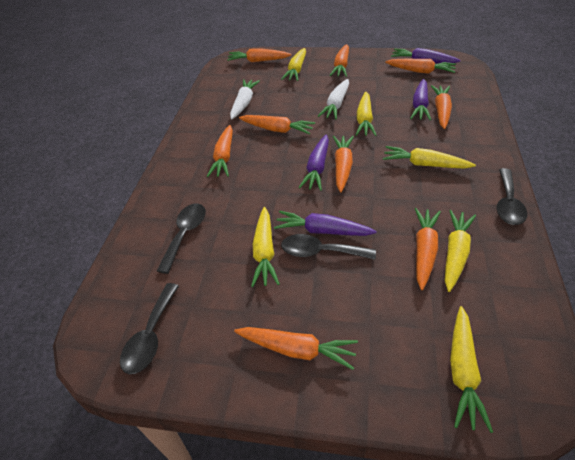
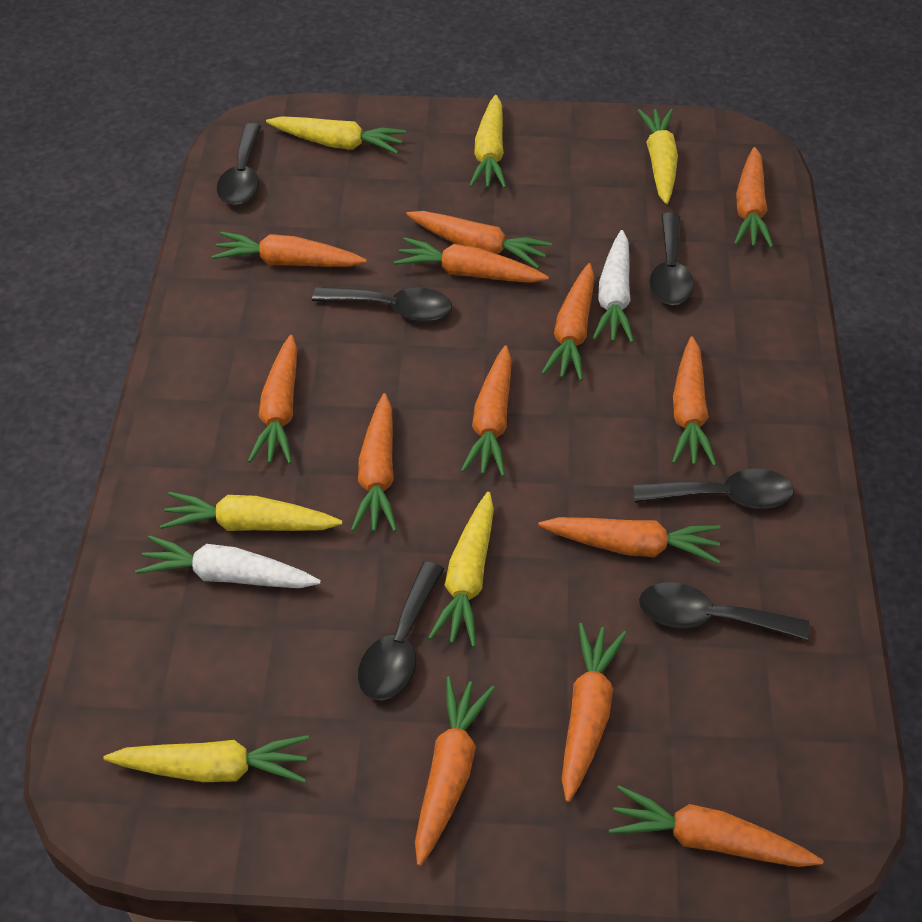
black spoon: [120,283,179,374] [157,204,206,274] [281,234,376,260] [497,168,527,225] = 4 -> [217,123,261,205] [312,287,452,322] [358,561,444,700] [633,469,794,509] [639,582,810,641] [649,213,694,305] = 6
orange carrot: [207,125,233,177] [227,48,291,62] [234,327,358,370] [239,115,315,135] [329,44,349,77] [333,136,354,192] [385,59,456,74] [415,208,441,290] [431,85,452,129] = 9 -> [212,232,367,267] [248,335,297,464] [351,393,397,532] [394,237,549,283] [406,211,552,269] [415,677,495,866] [461,346,512,477] [538,517,720,564] [541,263,595,381] [562,623,627,802] [609,785,824,867] [672,336,717,466] [734,147,773,248] = 13
purple carrot: [274,211,377,236] [298,134,329,191] [391,48,461,63] [410,79,431,120] = 4 -> none = 0

